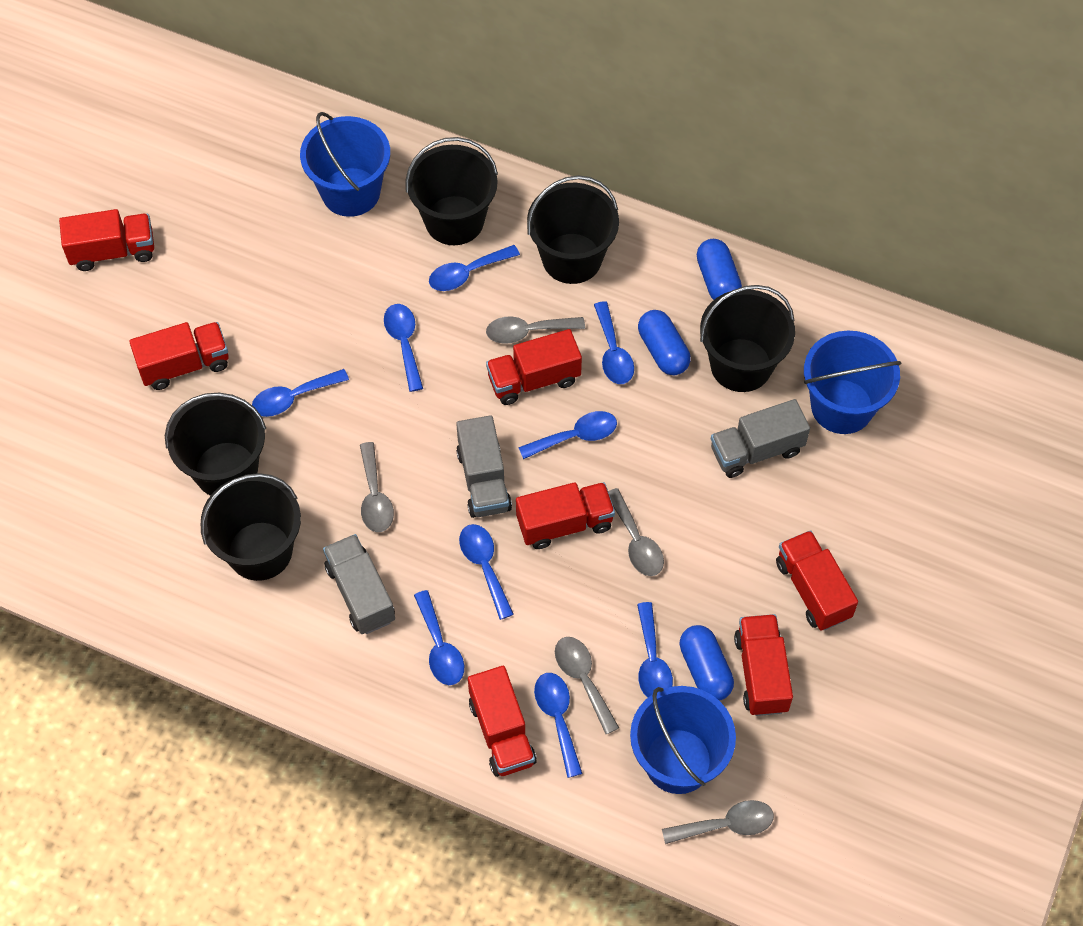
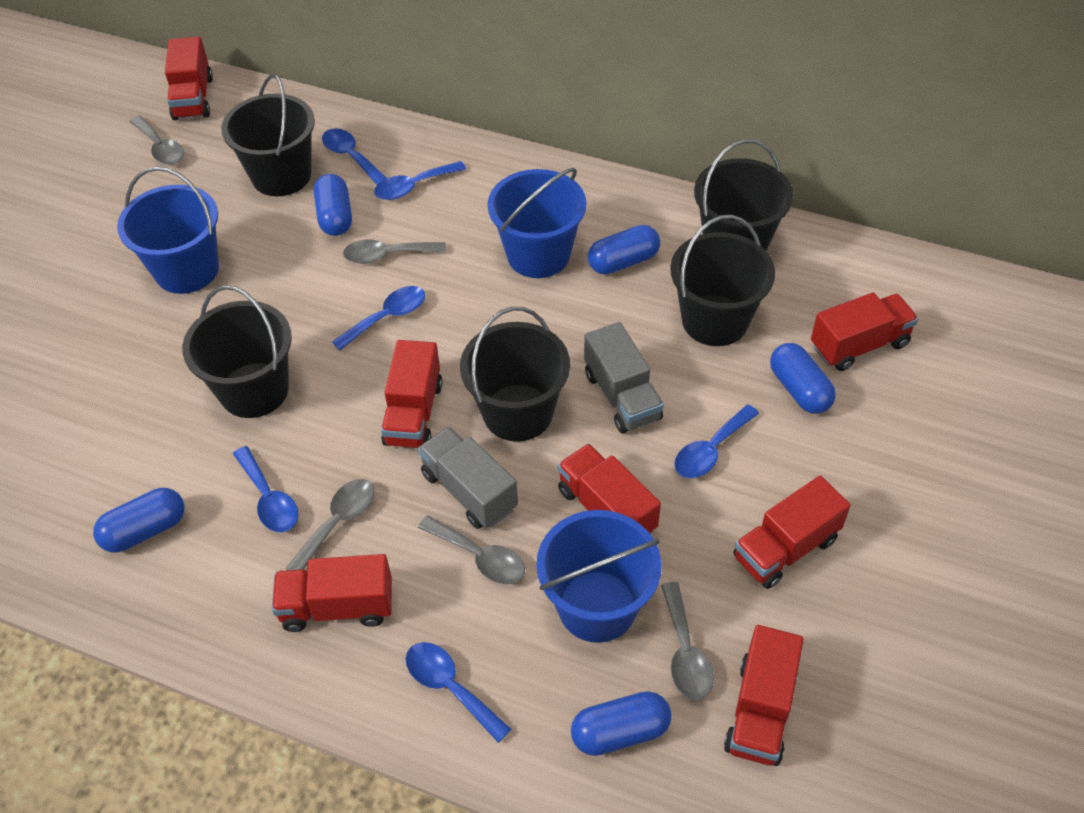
blue capsule: [638,310,691,375] [679,625,734,701] [697,239,742,300] = 3 -> [93,488,184,553] [314,174,352,236] [571,691,671,756] [588,225,660,274] [770,343,836,414] = 5
blue spoon: [252,369,349,417] [384,304,423,392] [414,590,464,685] [429,245,520,291] [459,524,514,620] [518,411,617,459] [534,673,583,778] [594,301,634,384] [637,602,673,698] = 9 -> [233,446,298,532] [322,128,387,185] [332,286,425,350] [374,161,466,200] [406,642,511,743] [674,404,759,478] = 6
grey truck: [323,534,395,634] [456,415,512,518] [711,399,810,478] = 3 -> [418,427,518,529] [584,322,664,433] = 2

